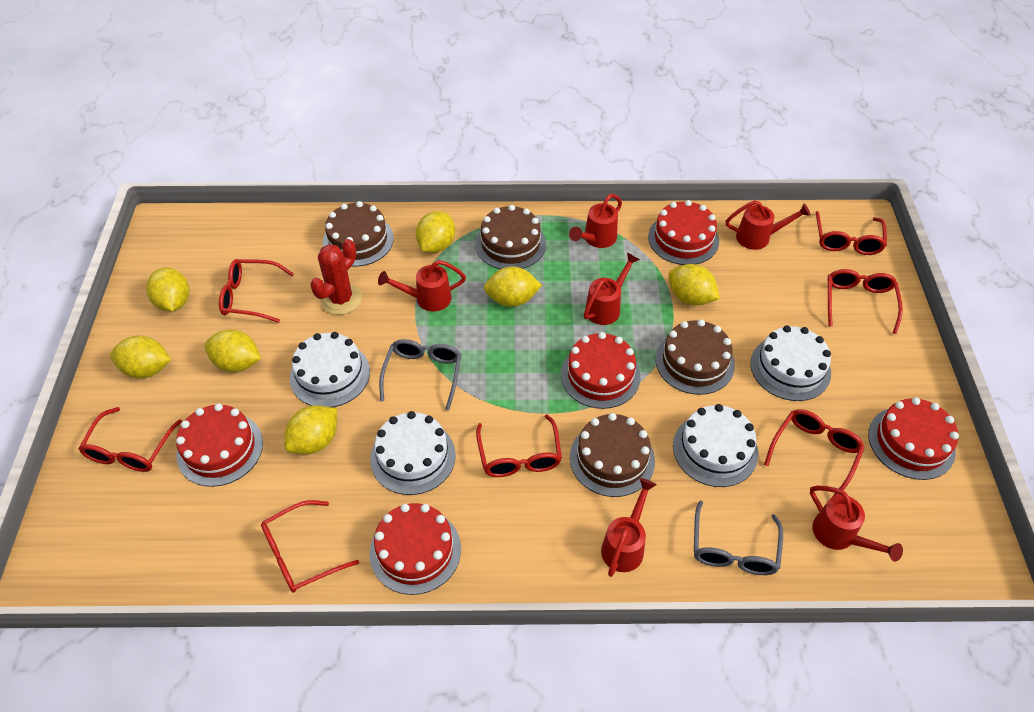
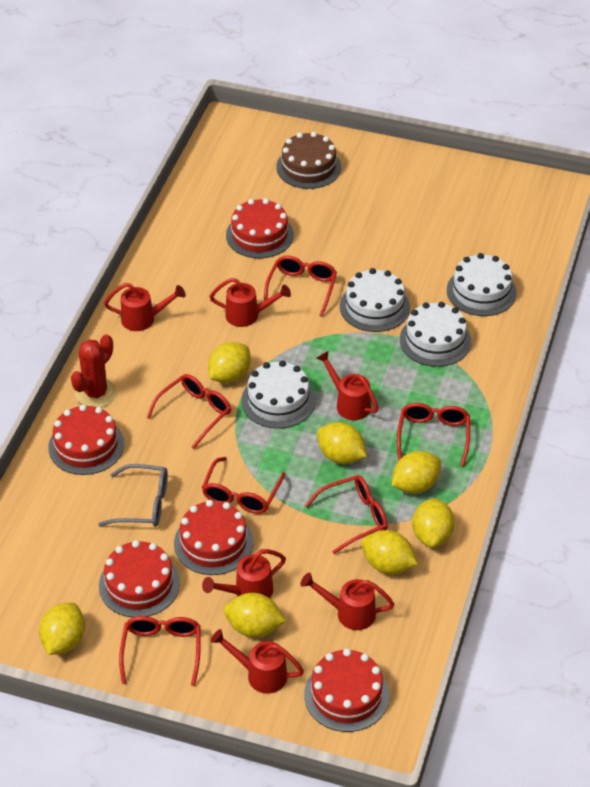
brown cake: [323,201,394,267] [475,205,546,269] [570,413,655,497] [655,319,735,395] = 4 -> [276,132,341,189] = 1
grey glasses: [379,339,462,411] [694,500,783,575] = 2 -> [98,464,168,527] = 1
red glasses: [78,407,182,472] [219,259,294,323] [261,500,359,593] [476,415,562,477] [764,409,865,498] [815,211,887,255] [827,269,903,334] = 7 -> [119,616,201,686] [146,374,231,449] [202,457,286,514] [264,255,337,316] [305,475,388,554] [397,403,470,466] = 6

